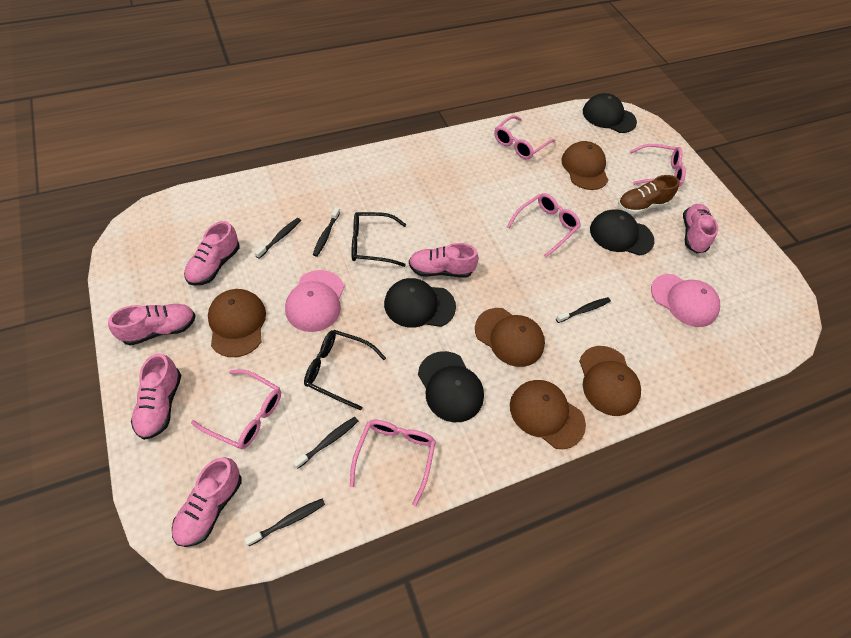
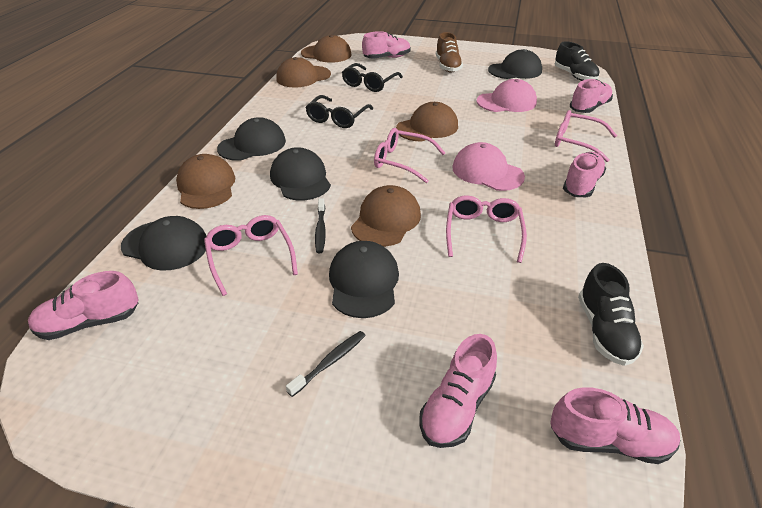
black cap: [384,278,456,328] [418,351,484,422] [583,93,637,133] [590,209,654,255] = 4 -> [121,216,206,271] [217,117,286,161] [270,147,331,200] [329,241,399,318] [488,49,542,79] = 5
black shoe: none = 0 -> [555,41,600,81] [578,263,644,366] = 2
black toothbrush: [245,499,325,546] [254,218,301,259] [293,417,358,469] [313,207,340,257] [556,297,611,323] = 5 -> [286,331,366,397] [315,198,326,253] = 2
pink glasses: [191,369,281,449] [350,420,436,506] [494,115,555,159] [507,193,581,258] [630,144,686,187] = 5 -> [204,215,298,296] [374,128,445,183] [446,195,527,263] [555,110,617,162] = 4

